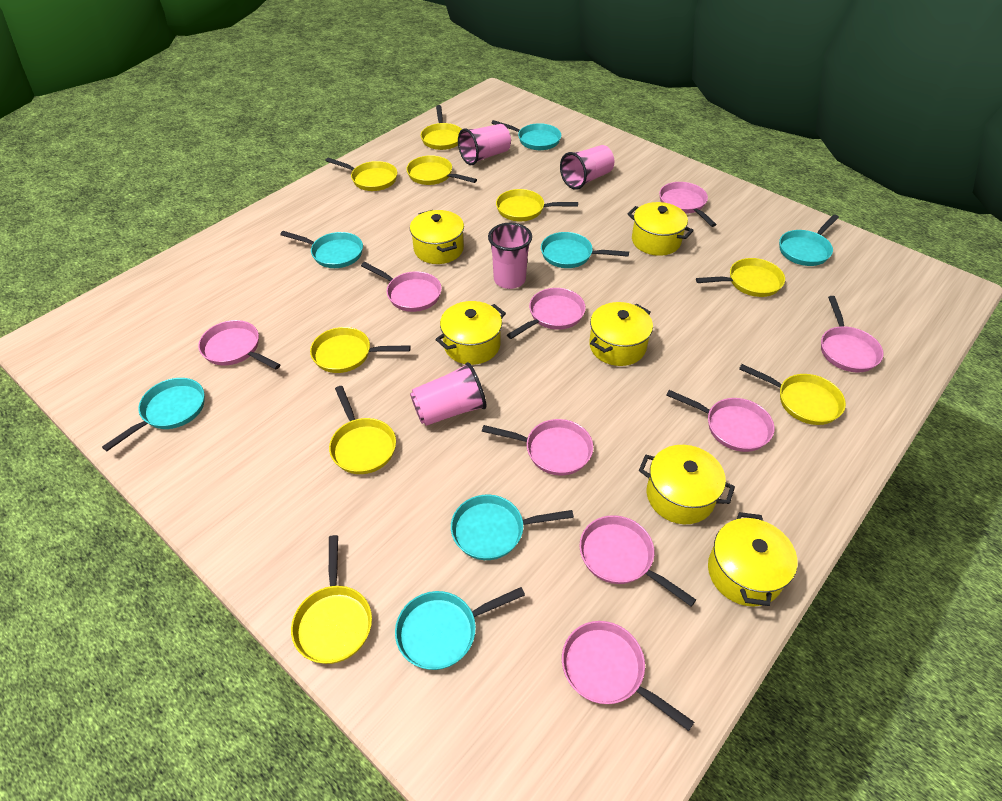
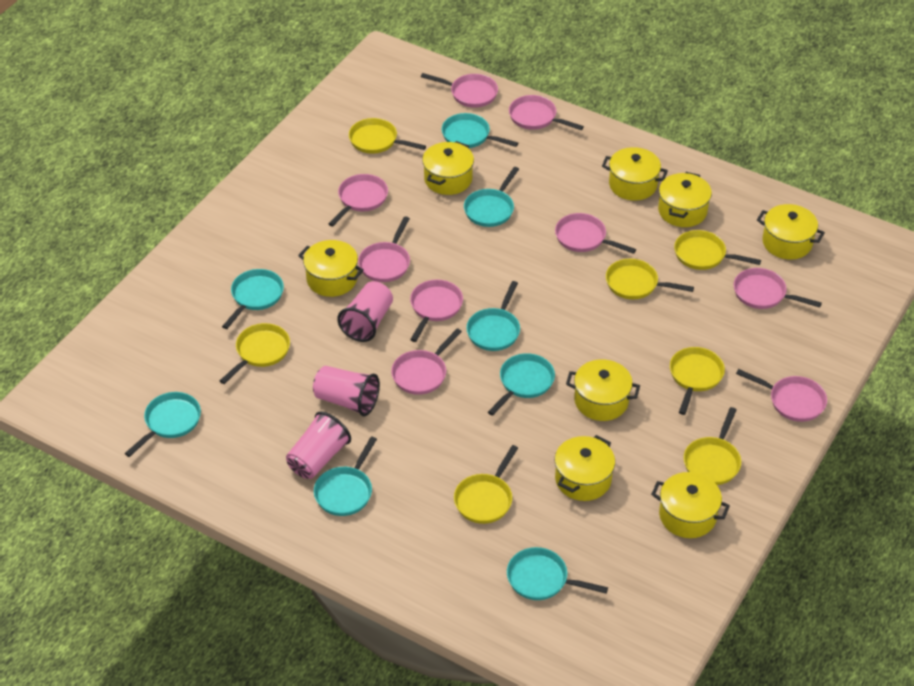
pink cup: [410,362,487,426] [458,124,511,165] [488,223,532,289] [560,145,614,190] = 4 -> [286,412,351,479] [313,366,380,416] [337,281,393,342] = 3
turquoise pan: [102,378,205,451] [280,231,363,268] [395,587,525,670] [451,495,574,560] [491,120,561,150] [541,232,629,268] [779,214,839,266] = 7 -> [125,392,201,457] [222,269,284,329] [314,436,377,516] [442,113,518,148] [464,167,519,227] [466,281,520,351] [488,353,555,416] [507,547,608,600] = 8
yellow pan: [291,535,372,664] [310,327,411,373] [325,158,397,191] [329,386,396,474] [406,155,477,185] [421,105,462,150] [496,189,578,221] [696,258,785,297] [739,364,846,425] = 9 -> [220,323,290,384] [349,118,426,154] [454,445,518,524] [606,259,694,299] [670,347,725,415] [674,230,761,270] [684,407,741,485] = 7
yellow pot: [410,210,464,264] [435,301,506,365] [589,302,653,366] [627,202,694,256] [639,445,735,524] [708,512,797,606] = 6 -> [298,240,364,297] [422,141,474,195] [555,435,615,501] [566,359,640,421] [602,147,668,201] [651,472,730,538] [658,172,712,227] [757,204,825,259] = 8

